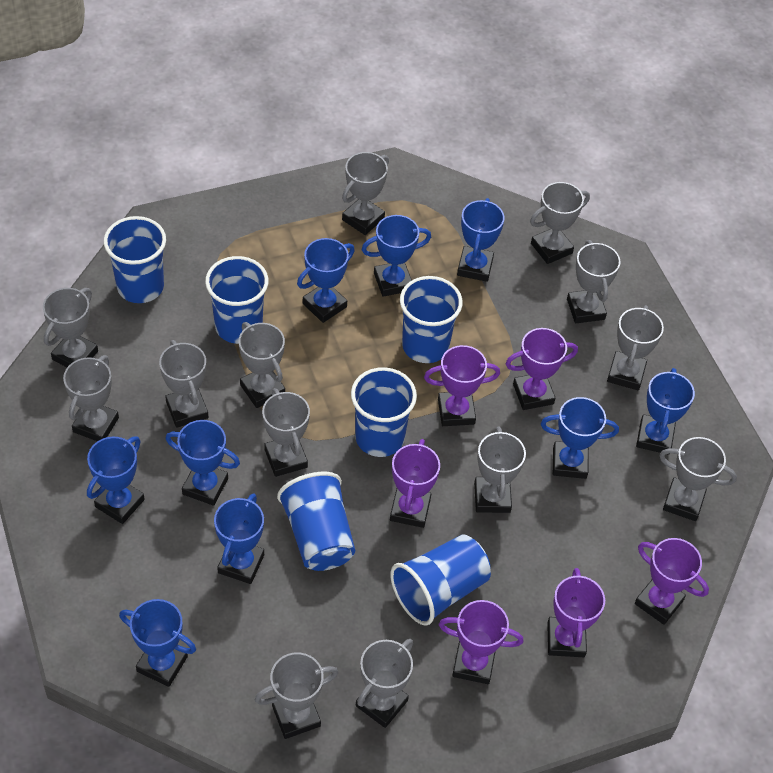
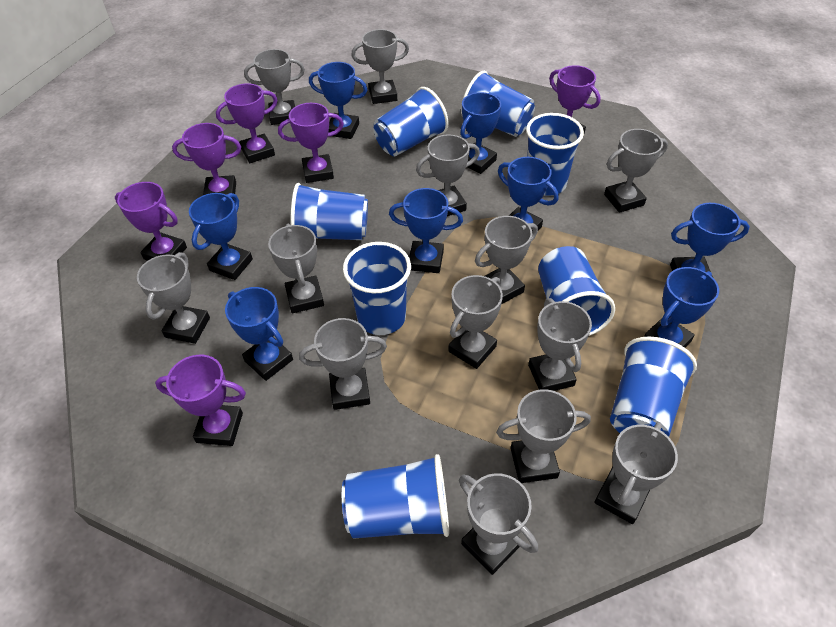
blue cup: [104,216,166,303] [205,256,269,344] [277,472,355,571] [351,367,417,457] [390,534,491,626] [400,276,463,363] = 6 -> [290,183,368,240] [342,454,449,539] [343,242,411,335] [374,87,449,157] [461,71,535,137] [526,113,584,196] [538,246,615,336] [610,337,697,437] = 8
blue trophy: [87,436,145,524] [119,599,196,687] [165,420,240,506] [214,493,264,584] [297,238,355,323] [361,215,431,297] [457,198,505,282] [541,397,619,479] [636,368,695,455] = 9 -> [189,193,253,280] [225,287,293,381] [309,62,367,139] [389,188,463,273] [460,92,501,174] [498,157,559,232] [644,267,719,348] [670,203,750,277] = 8

